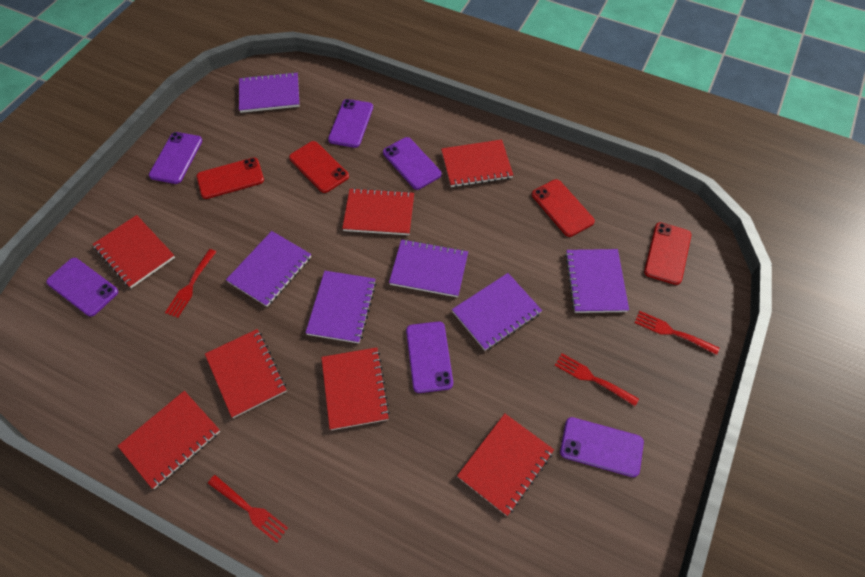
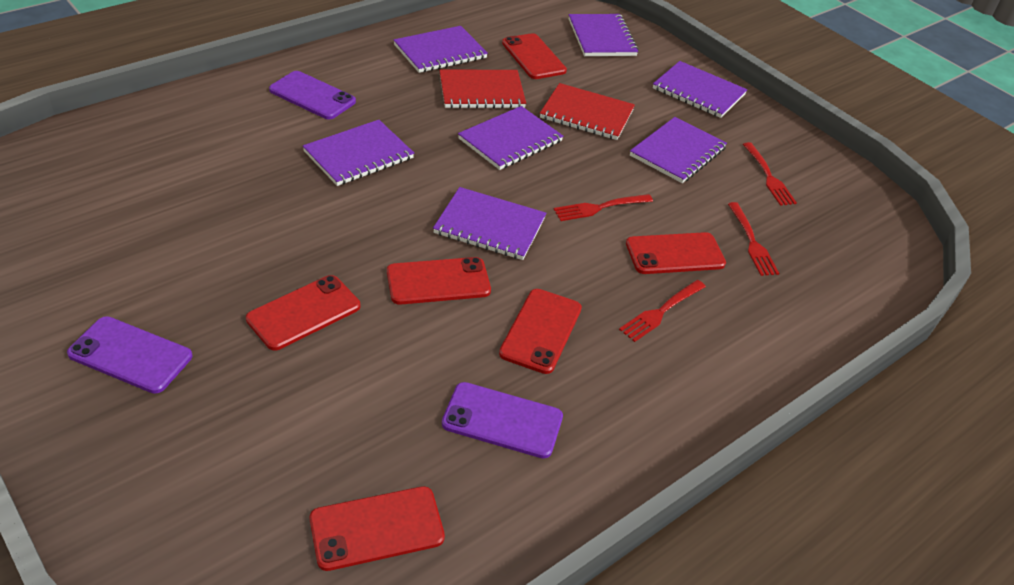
purple notebook: [226,231,311,307] [239,72,300,113] [305,271,376,343] [389,239,468,297] [452,273,542,351] [565,249,629,313] = 6 -> [303,120,414,186] [394,26,488,73] [433,187,546,260] [458,106,563,170] [569,14,638,56] [630,117,727,183] [653,61,747,118] = 7
purple phone: [46,258,118,317] [149,132,202,184] [328,99,373,148] [383,137,442,190] [406,322,453,393] [560,417,644,477] = 6 -> [67,316,192,394] [269,71,356,120] [442,382,563,458] = 3
red notebook: [93,215,175,288] [118,391,220,489] [205,329,286,418] [321,347,390,430] [342,188,414,235] [441,140,513,187] [457,414,554,516] = 7 -> [439,69,526,108] [540,83,635,140] = 2
red phone: [197,158,264,199] [289,141,349,193] [532,179,595,237] [644,222,691,285] = 4 -> [246,275,360,351] [310,486,445,571] [387,257,491,305] [499,289,582,374] [502,33,567,79] [626,232,726,274] = 6

